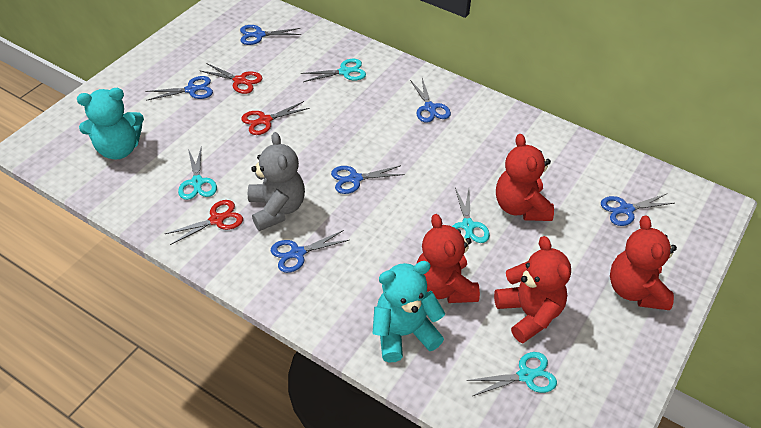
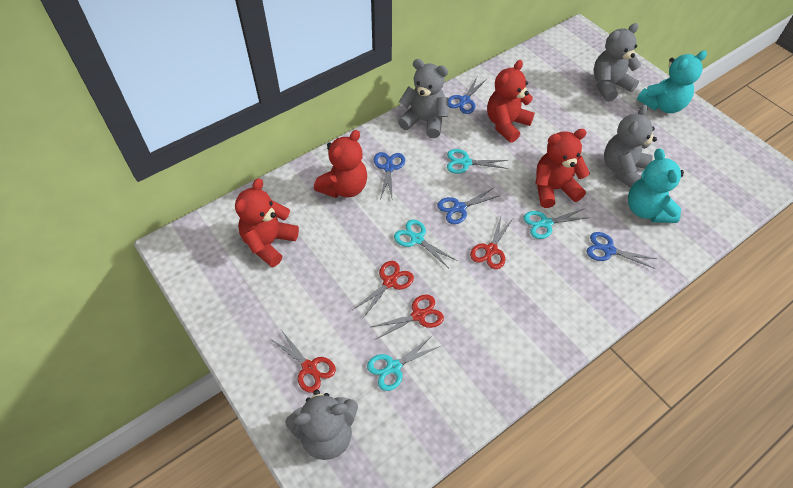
blue scissors: [145,76,213,101] [240,25,301,45] [271,230,349,273] [331,165,405,194] [410,78,451,123] [601,194,674,226] = 6 -> [374,152,405,199] [437,188,501,224] [448,77,487,114] [587,232,657,269] = 4
grey teddy bear: [248,132,305,231] = 1 -> [285,390,358,460] [398,59,448,138] [593,23,641,102] [604,105,657,188] = 4
red scissors: [165,200,243,245] [199,63,263,94] [241,101,310,135] = 3 -> [270,330,336,393] [353,261,414,318] [371,295,444,339] [470,214,513,269] = 4

